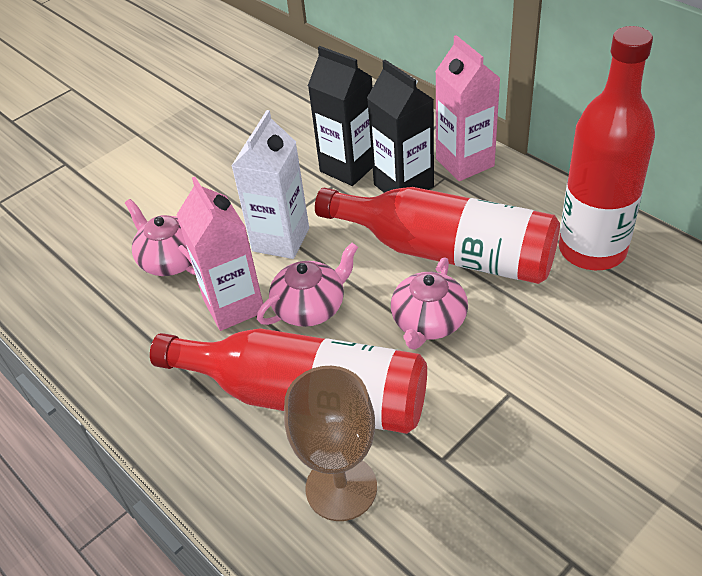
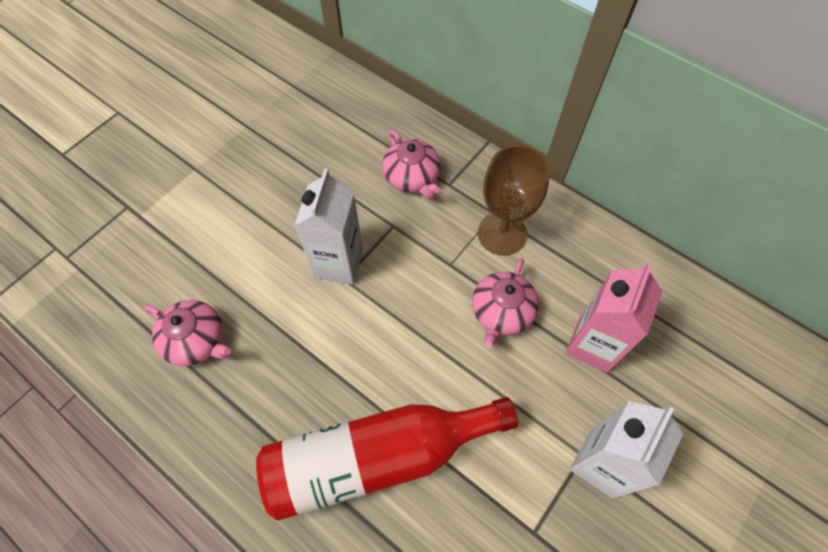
black carton: [308,46,373,186] [367,60,434,193] = 2 -> none = 0
pink carton: [177,177,263,331] [435,35,500,181] = 2 -> [566,263,663,373] = 1
red bottle: [150,328,427,434] [315,187,560,284] [559,26,655,270] = 3 -> [256,397,518,521] = 1
white carton: [232,110,309,259] = 1 -> [295,168,363,285] [570,401,683,498] = 2

